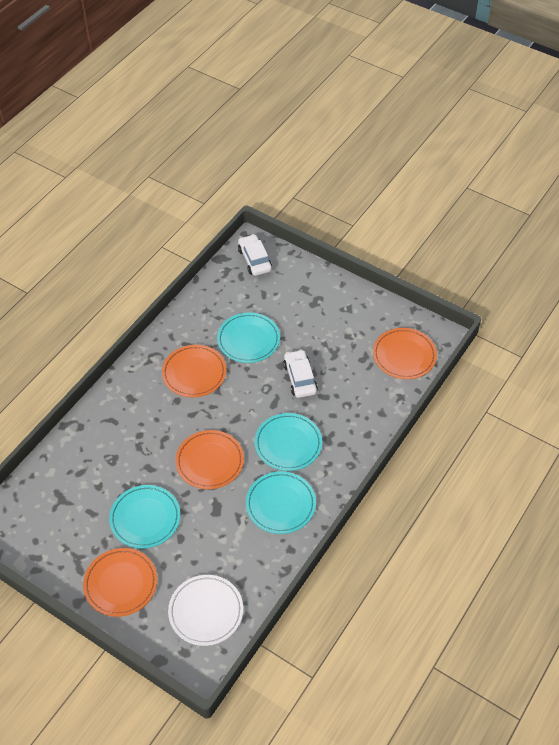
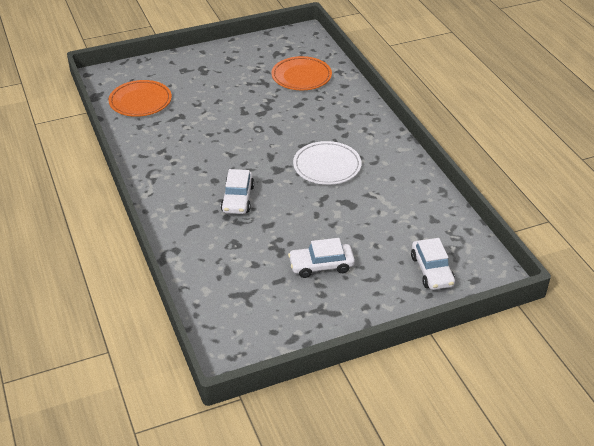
orange plate: [83,548,157,617] [162,345,226,397] [175,430,244,489] [373,328,437,379] = 4 -> [108,80,172,117] [271,56,332,90] = 2
turquoise plate: [109,485,180,549] [217,313,280,363] [246,471,316,534] [255,413,322,471] = 4 -> none = 0
white car: [238,234,272,276] [283,349,318,398] = 2 -> [221,169,254,214] [288,238,355,278] [411,238,455,290] = 3

